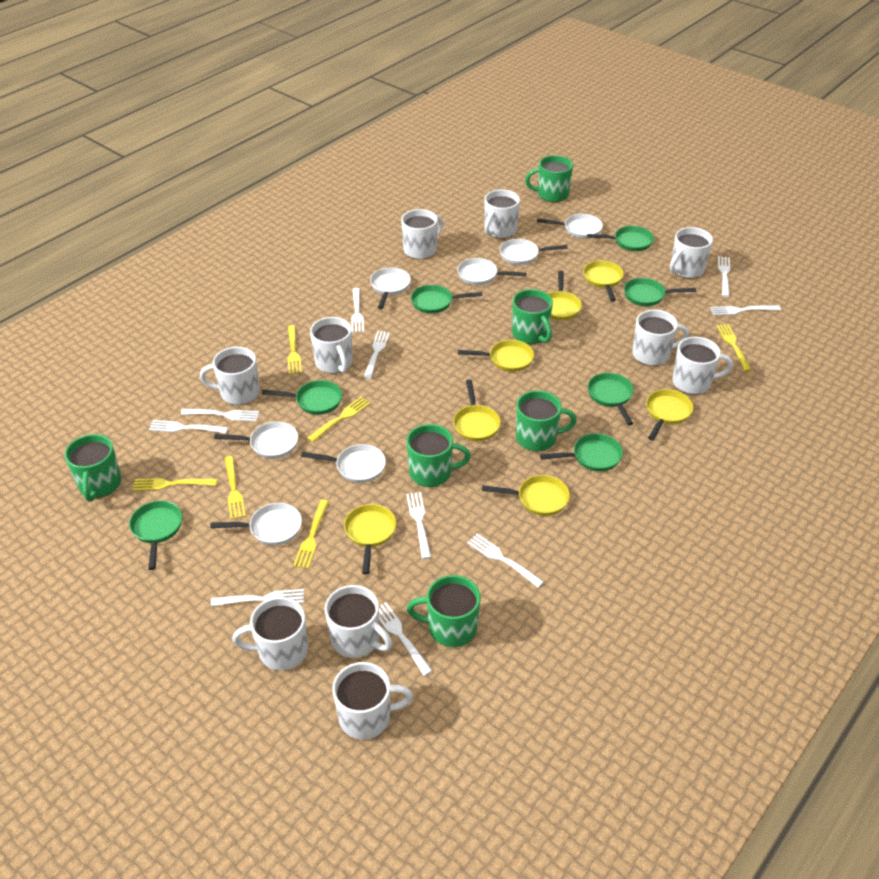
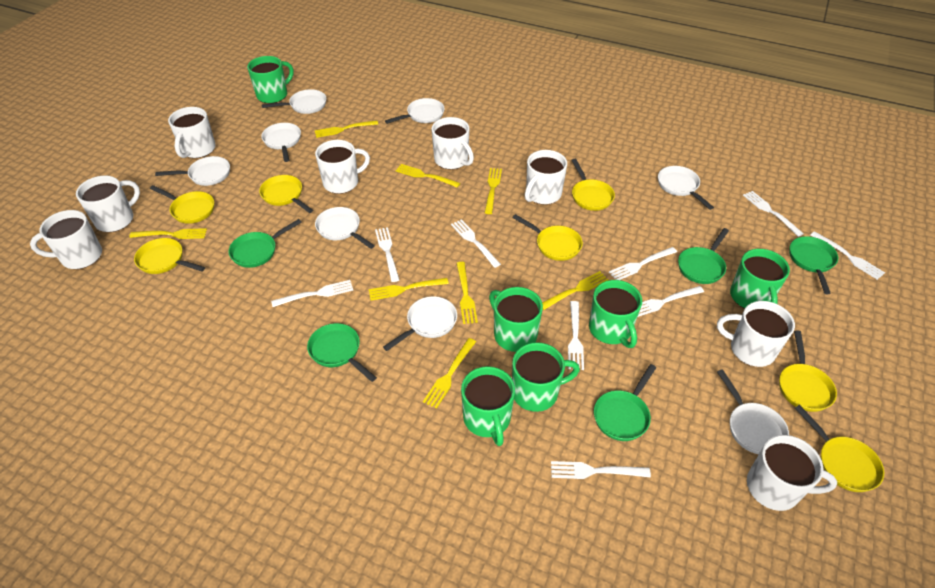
green pan: [129,501,182,570] [262,380,342,415] [411,285,483,314] [540,433,623,472] [587,226,654,251] [588,373,634,426] [624,278,696,306] = 7 -> [228,219,302,268] [307,323,377,382] [594,364,656,441] [678,228,729,284] [789,236,838,294] = 5
white fork: [149,420,228,433] [181,409,259,422] [211,589,304,606] [351,288,364,333] [364,331,390,379] [379,602,432,676] [406,492,431,559] [467,534,544,588] [710,306,781,315] [718,257,730,297] = 10 -> [271,280,353,307] [375,227,399,282] [451,219,501,268] [551,461,651,479] [568,301,584,370] [609,247,677,280] [638,286,704,317] [743,191,804,237] [810,231,885,280] = 9
white mug: [200,347,260,405] [232,597,308,670] [310,317,353,373] [325,585,392,658] [332,662,413,739] [401,209,444,259] [484,189,520,238] [632,310,689,366] [670,227,713,278] [672,337,733,395] = 10 -> [30,210,102,269] [76,176,140,232] [168,107,216,158] [315,140,370,194] [431,117,474,170] [525,150,567,205] [717,301,795,367] [747,435,837,511] = 8
white pan: [210,503,302,546] [214,421,298,459] [301,444,386,483] [370,268,411,309] [457,258,526,285] [500,239,568,265] [537,214,603,239] = 7 -> [155,156,230,186] [261,123,301,162] [262,89,326,114] [315,207,375,249] [383,296,457,351] [385,98,445,124] [658,166,714,210] [717,369,789,454] = 8
yellow fork: [132,478,217,491] [225,456,246,519] [287,325,302,374] [293,499,329,569] [307,397,370,442] [716,324,751,371] = 6 -> [129,228,207,239] [314,120,378,138] [369,278,449,301] [395,164,460,188] [423,338,476,409] [457,262,478,324] [485,168,502,214] [542,271,609,310] = 8

